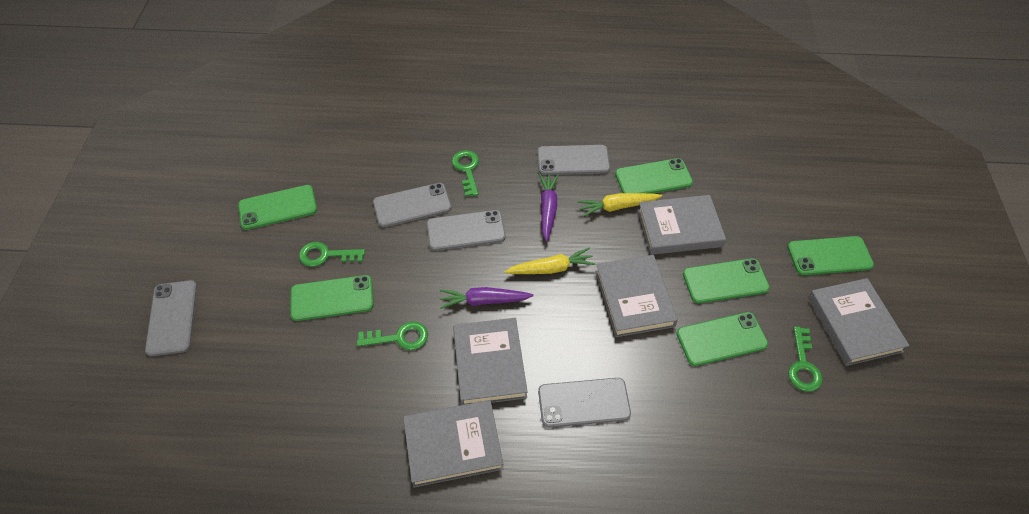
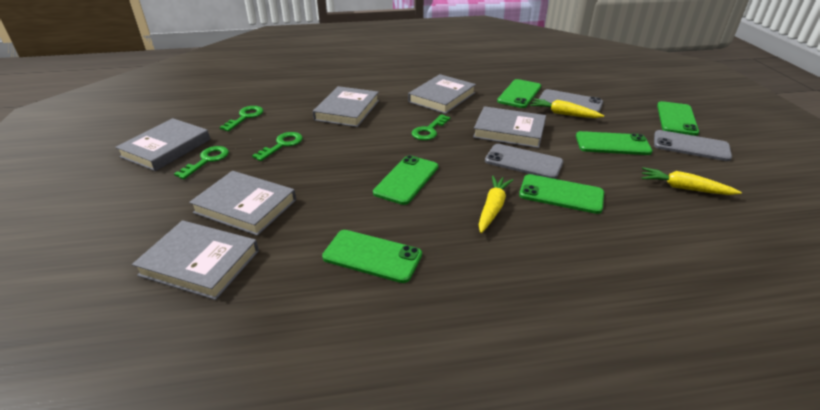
grey book: [403,400,504,488] [453,318,528,405] [595,255,678,337] [638,195,726,255] [808,278,910,366] = 5 -> [115,118,210,171] [132,220,259,300] [189,171,296,236] [313,86,379,127] [408,74,476,114] [473,106,546,148] = 6
grey phone: [145,280,197,356] [373,183,452,228] [427,210,506,251] [537,145,610,175] [538,378,631,428] = 5 -> [485,144,563,179] [539,89,603,112] [654,130,732,161] = 3
purple carrot: [440,287,534,309] [539,173,559,242] = 2 -> none = 0
yellow carrot: [504,247,595,274] [577,193,662,217] = 2 -> [478,175,513,233] [530,98,604,118] [642,167,742,195] = 3

